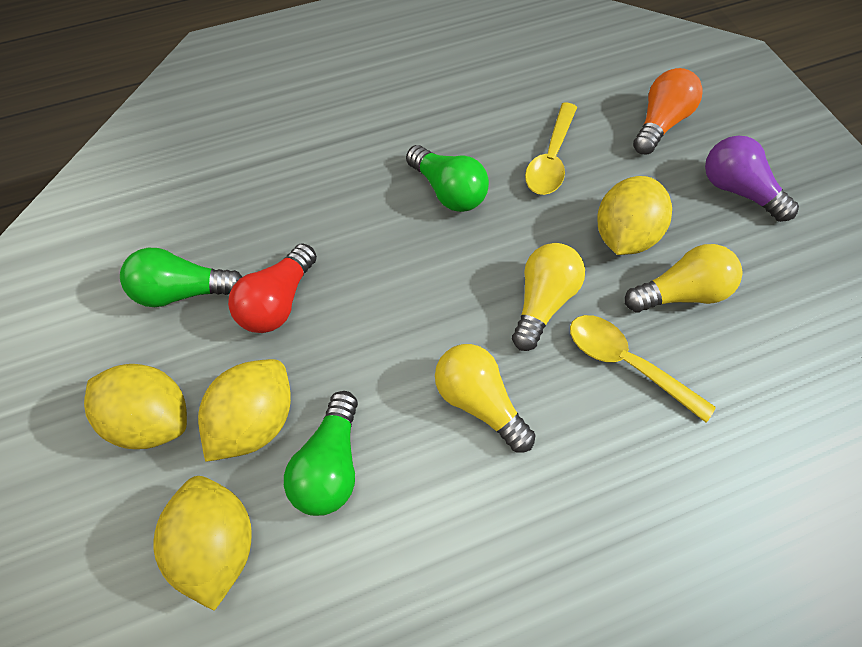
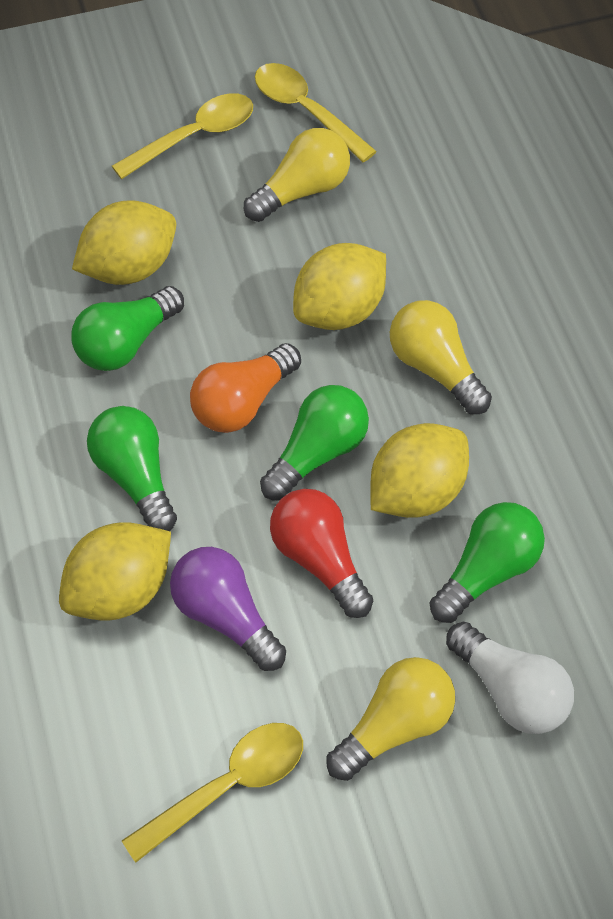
green light bulb: [120,248,242,307] [284,391,358,516] [406,145,489,212] = 3 -> [71,286,184,371] [87,406,177,531] [260,385,369,500] [429,502,545,623] = 4
white light bulb: none = 0 -> [446,622,574,734] = 1
yellow spoon: [525,102,577,195] [570,315,716,422] = 2 -> [112,93,253,179] [122,723,303,863] [255,63,377,163] = 3

